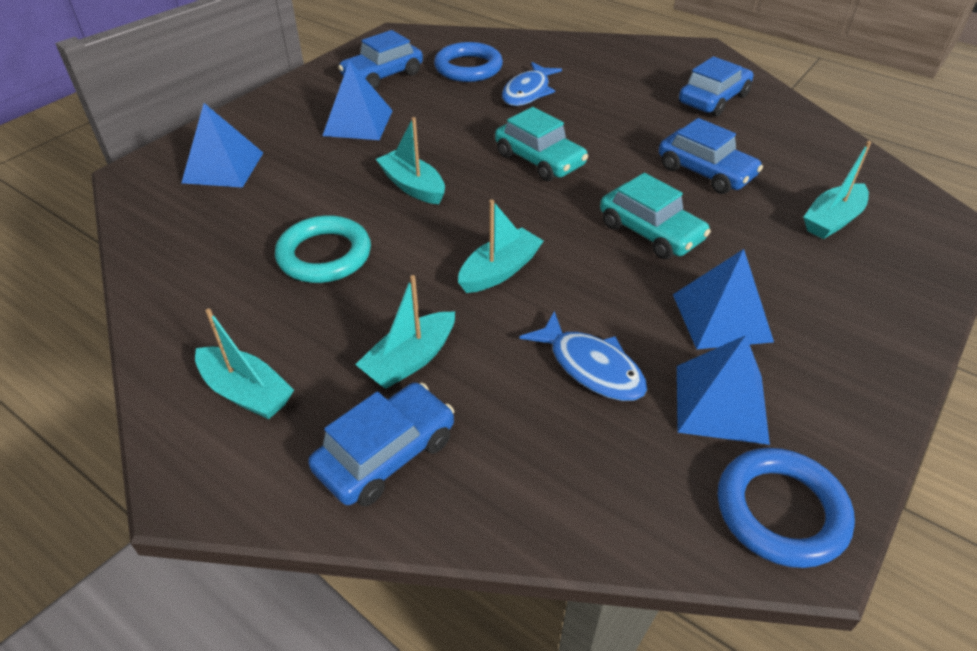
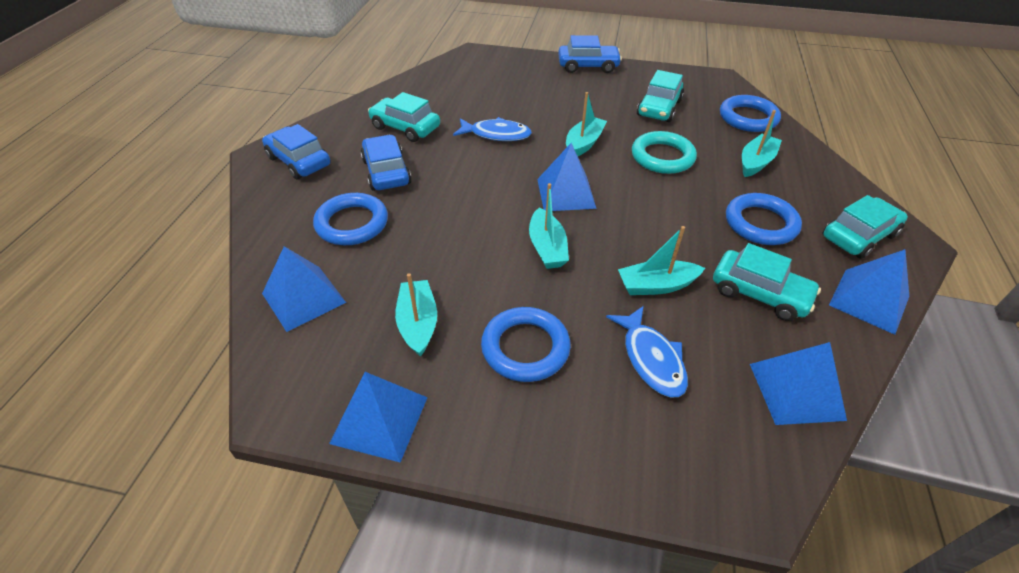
blue car: [308,382,454,507] [338,30,423,89] [659,118,763,194] [679,56,753,117] = 4 -> [262,124,331,179] [360,135,412,191] [558,35,622,73] = 3
blue pyramid: [181,103,263,188] [322,60,393,140] [673,249,774,349] [677,335,770,445] = 4 -> [262,246,346,332] [329,372,428,462] [537,143,597,211] [750,342,847,425] [829,249,909,335] = 5
blue ring: [434,42,503,82] [718,448,855,568] = 2 -> [313,193,388,245] [481,307,571,382] [720,95,781,132] [726,193,802,245] = 4
turquoise car: [495,107,588,181] [600,173,711,259] = 2 -> [368,92,440,142] [637,70,684,122] [713,243,821,321] [823,195,908,259] = 4

